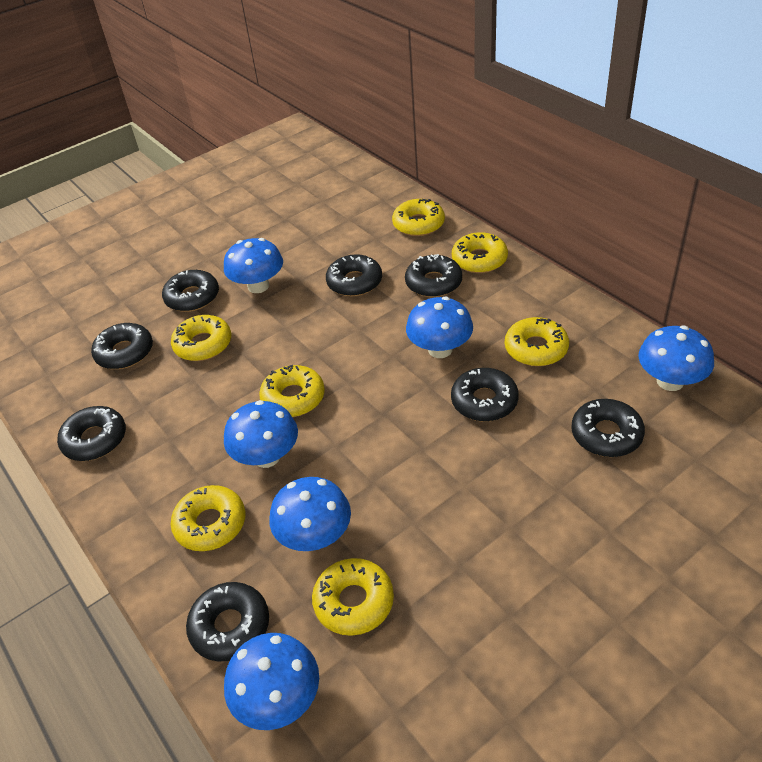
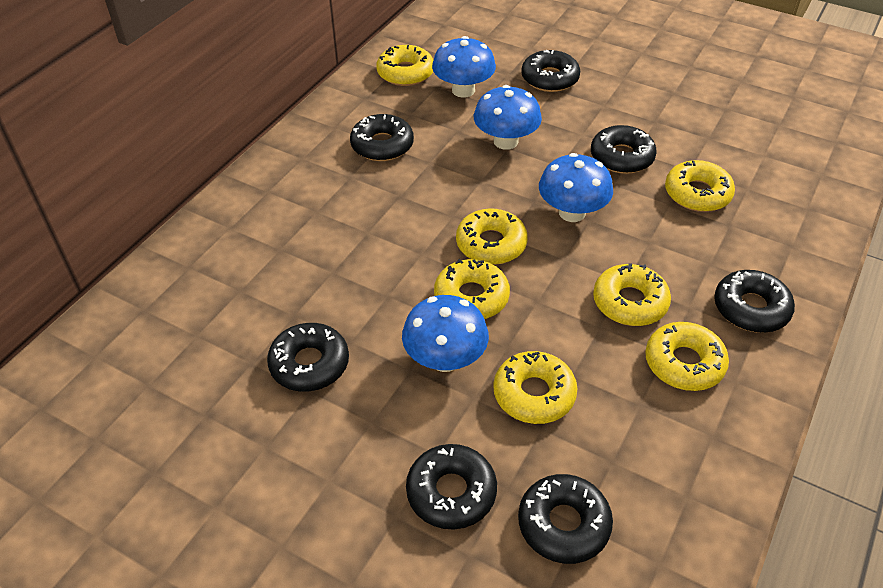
black donut: [57,406,126,461] [91,323,153,369] [162,270,219,312] [186,582,269,661] [326,254,382,296] [405,254,462,297] [451,368,519,422] [571,399,645,457] = 8 -> [267,323,349,391] [350,114,414,161] [406,444,497,530] [518,474,613,564] [521,50,580,92] [591,125,657,174] [714,270,795,333] = 7
blue mushroom: [224,238,283,293] [224,400,298,468] [224,633,319,730] [269,477,351,551] [406,297,473,358] [638,326,714,391] = 6 -> [402,295,489,372] [432,36,496,98] [474,85,542,150] [539,153,613,222] = 4

